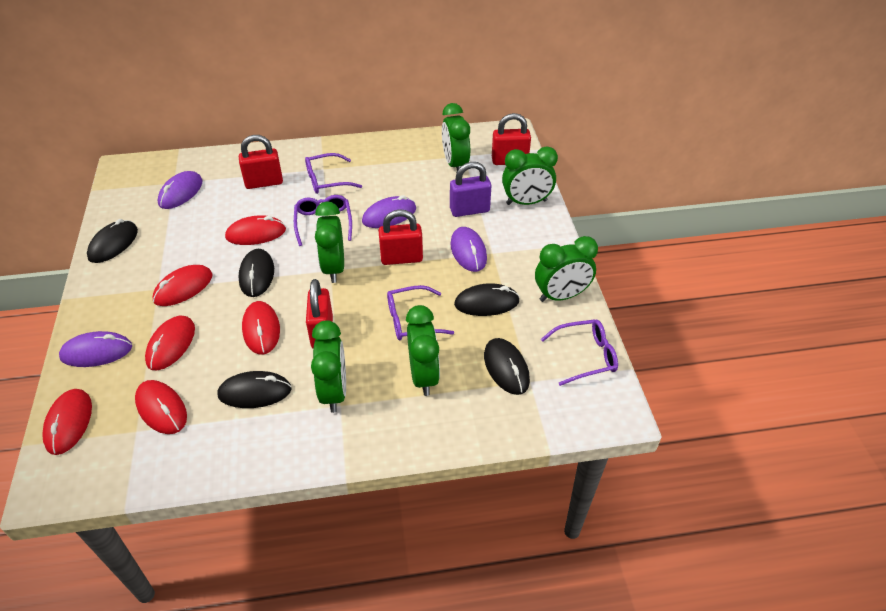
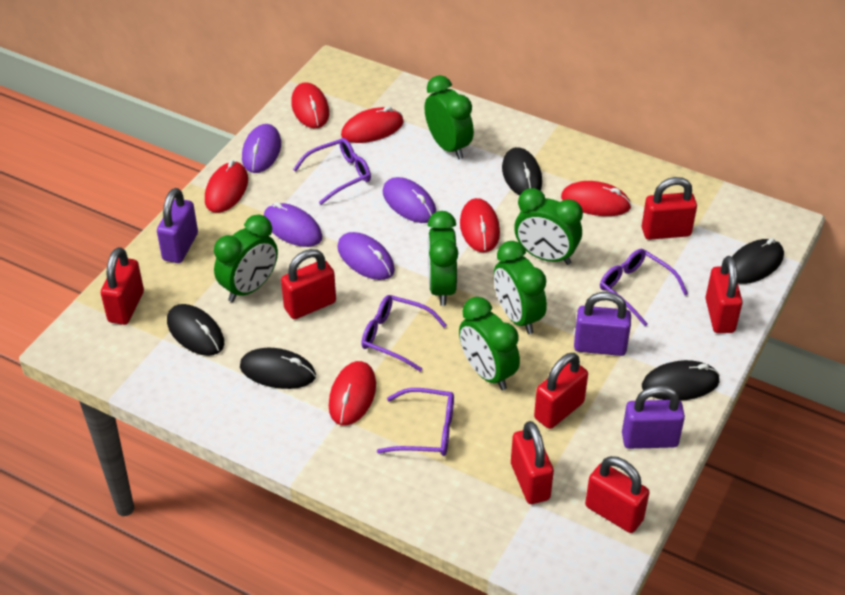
purple padlock: [450,162,491,217] = 1 -> [157,188,198,263] [574,292,631,356] [622,385,685,449] = 3
red padlock: [239,135,283,189] [306,279,333,348] [379,209,423,265] [492,113,531,165] = 4 -> [101,247,144,325] [281,249,336,319] [511,421,554,504] [534,353,588,429] [585,456,649,533] [642,177,697,240] [705,256,743,333] = 7

